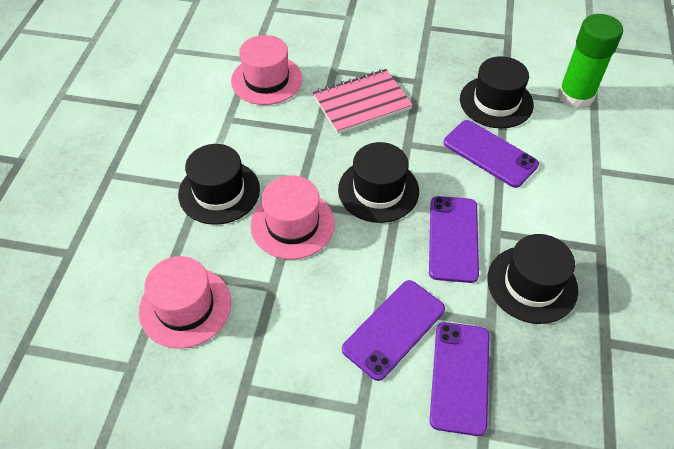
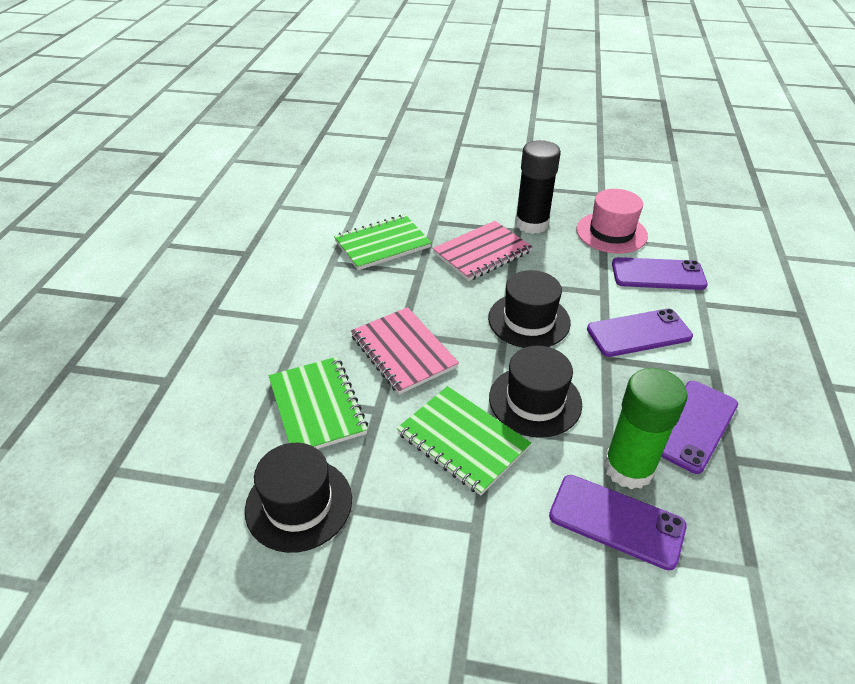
black glue stick: none = 0 -> [515,140,561,234] = 1
black hat: [178,144,260,225] [338,142,419,223] [460,56,534,128] [487,234,578,324] = 4 -> [245,443,352,553] [488,270,571,348] [489,346,582,438] = 3
green notebook: none = 0 -> [268,357,368,449] [334,215,432,270] [397,386,531,496] = 3
pink hat: [139,256,231,349] [231,35,302,105] [251,175,335,259] = 3 -> [576,189,648,253] = 1
pink notebook: [313,69,413,134] = 1 -> [351,307,459,394] [433,221,532,281] = 2

